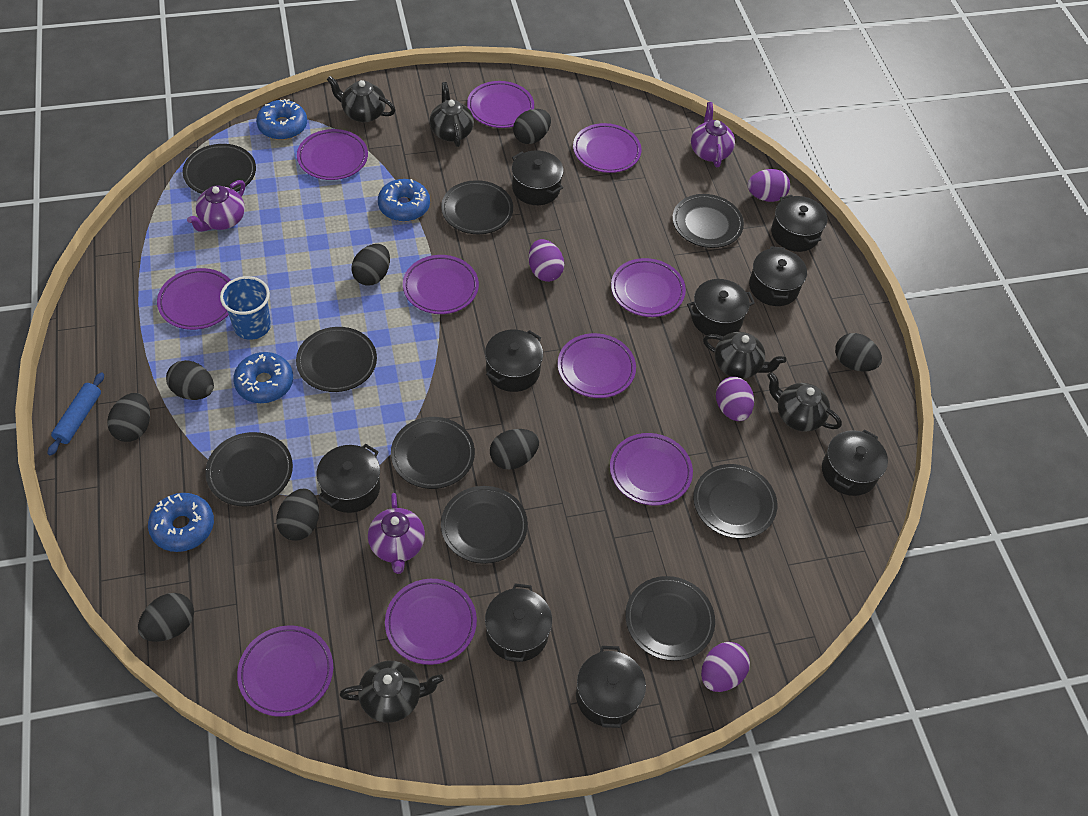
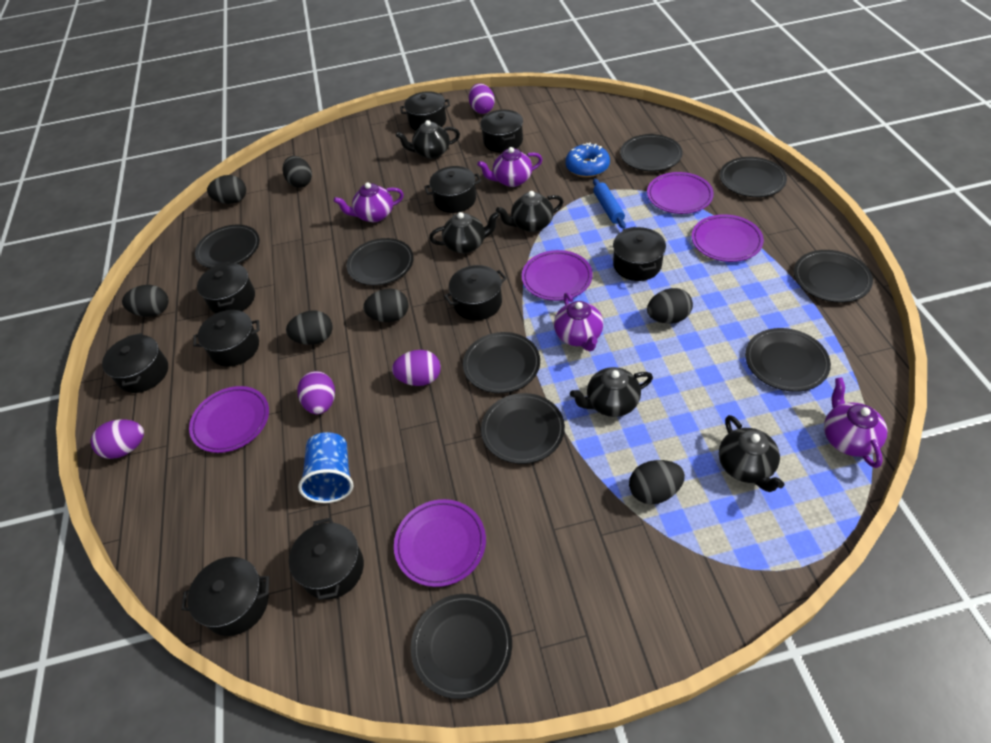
black egg: [107,393,150,442] [138,593,194,642] [166,360,214,400] [276,488,319,541] [351,244,390,286] [490,429,539,470] [513,109,551,144] [835,333,882,371] = 8 -> [122,285,169,317] [207,175,246,204] [283,156,312,188] [286,310,333,345] [363,288,408,322] [629,460,685,504] [647,288,693,324] = 7
black pot: [317,444,380,513] [485,330,543,392] [485,583,552,662] [512,150,563,205] [576,646,646,728] [687,279,755,337] [749,246,807,306] [771,195,828,252] [822,430,888,496] = 9 -> [102,333,168,393] [181,557,269,636] [193,310,260,367] [197,262,255,314] [289,517,364,600] [400,91,450,131] [424,166,481,213] [444,265,507,321] [480,110,523,153] [613,227,666,281] = 10
blue donut: [148,493,214,552] [233,352,293,403] [256,99,307,140] [378,179,430,222] = 4 -> [566,143,610,177] = 1
purple plate: [157,268,231,330] [237,626,333,717] [297,129,368,180] [385,579,477,665] [403,255,479,314] [467,81,534,128] [558,333,636,398] [573,123,641,173] [610,433,693,506] [611,258,686,317] = 10 -> [189,386,269,453] [394,499,486,587] [522,250,593,301] [647,172,714,214] [692,214,764,262] = 5
purple teapot: [187,180,245,232] [368,493,425,574] [691,102,735,167] = 3 -> [334,182,404,222] [477,147,542,187] [554,293,603,351] [824,377,887,468] = 4

